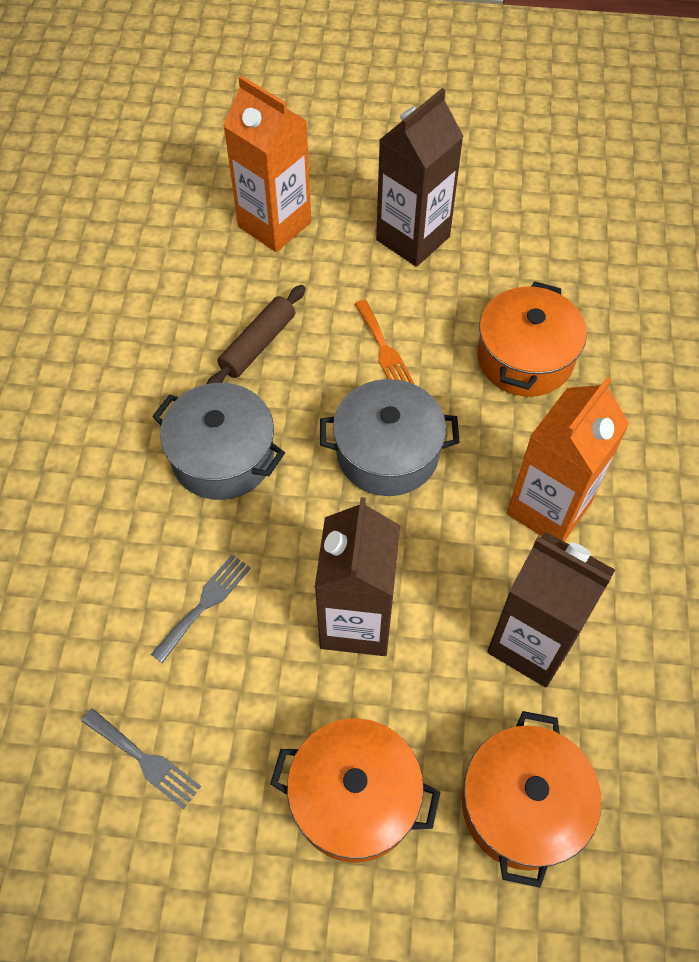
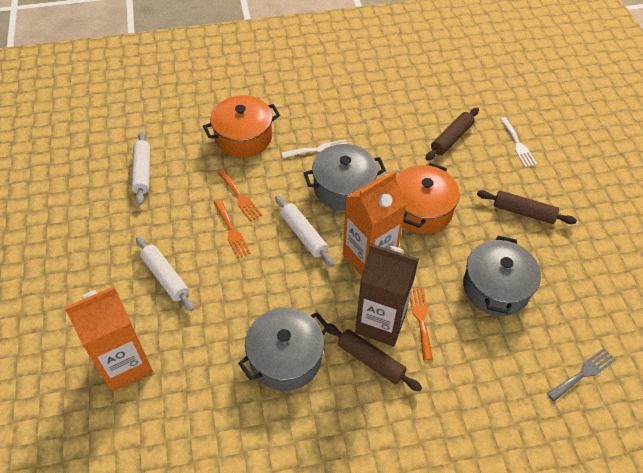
brown carton: [315,497,400,656] [376,88,464,267] [487,532,615,687] = 3 -> [355,244,419,346] = 1
brown rolling pin: [207,285,305,384] = 1 -> [324,323,422,391] [425,107,479,161] [477,190,577,224] = 3
grey fork: [81,708,201,809] [151,554,251,663] = 2 -> [547,348,616,402] = 1
grey pot: [152,383,285,500] [320,379,460,496] = 2 -> [238,308,330,391] [304,144,386,211] [463,236,541,316] = 3
orange fork: [355,300,414,384] = 1 -> [214,200,251,258] [218,169,262,221] [410,288,433,360] = 3
orange pot: [270,718,440,863] [462,711,601,888] [477,281,587,397] = 3 -> [203,95,280,158] [396,163,460,234] = 2
white fork: none = 0 -> [281,140,347,158] [500,117,537,168] = 2
white rolling pin: none = 0 -> [131,131,150,205] [136,236,194,311] [275,195,334,267] = 3

